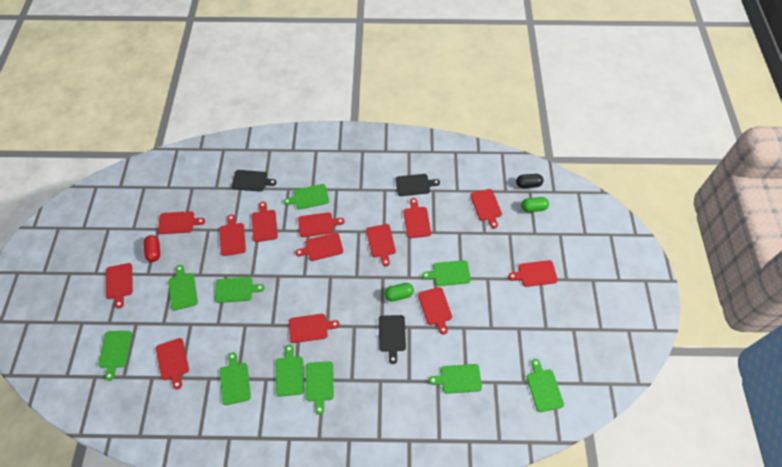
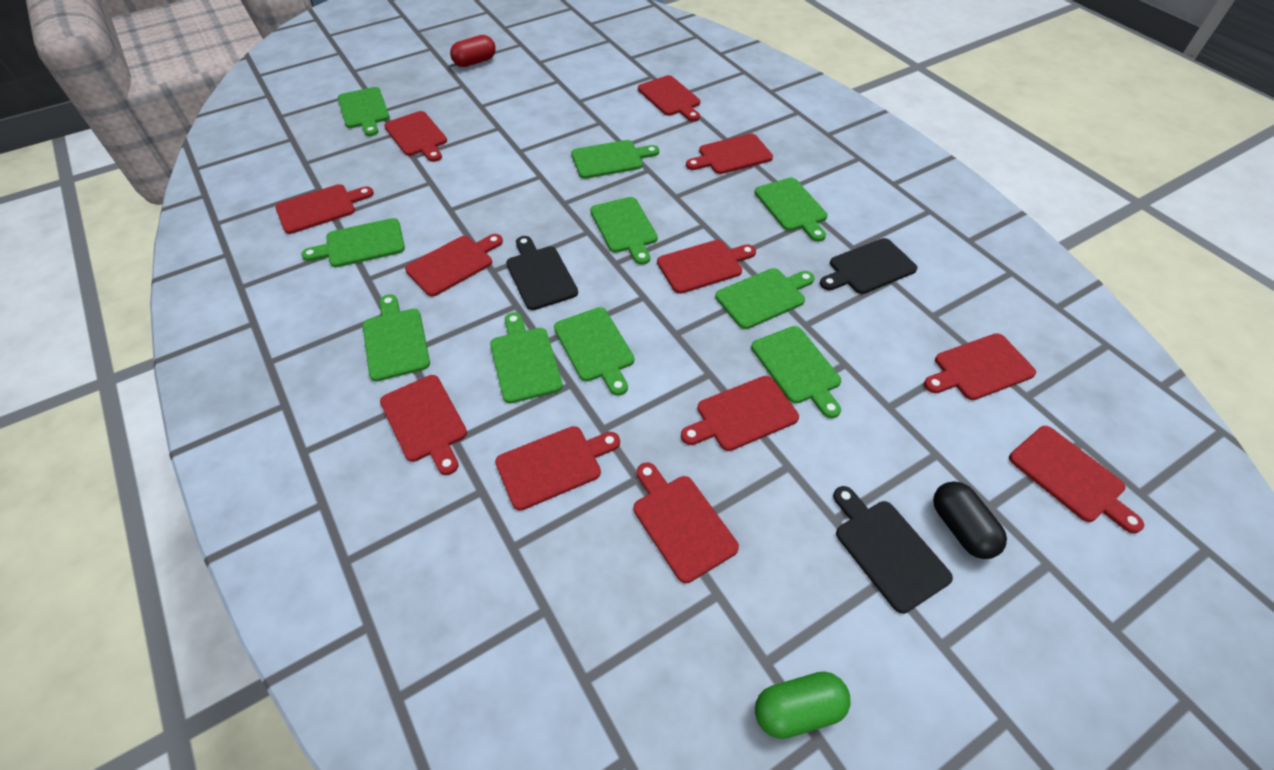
green capsule: [384,283,414,302] [521,197,549,212] = 2 -> [755,671,850,739] = 1
red cutting board: [106,263,133,308] [156,338,189,389] [158,211,205,234] [220,214,246,256] [252,202,278,242] [289,314,340,343] [296,233,343,261] [298,212,344,237] [366,224,396,266] [404,198,431,238] [418,287,452,335] [470,189,502,228] [508,260,558,287] = 13 -> [275,184,374,234] [380,375,467,475] [384,111,447,162] [405,234,503,297] [495,426,620,511] [634,462,739,583] [638,75,700,121] [657,240,756,294] [681,376,799,451] [686,133,773,174] [924,333,1036,400] [1009,426,1144,534] = 12

